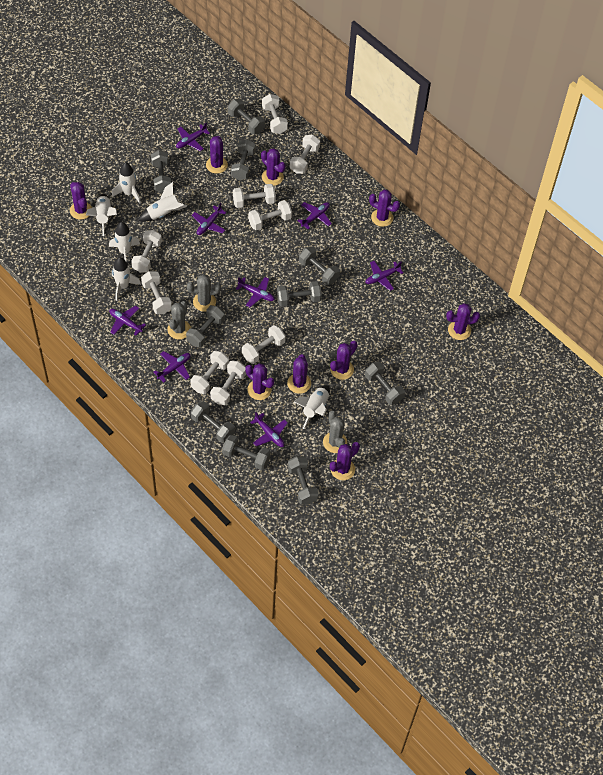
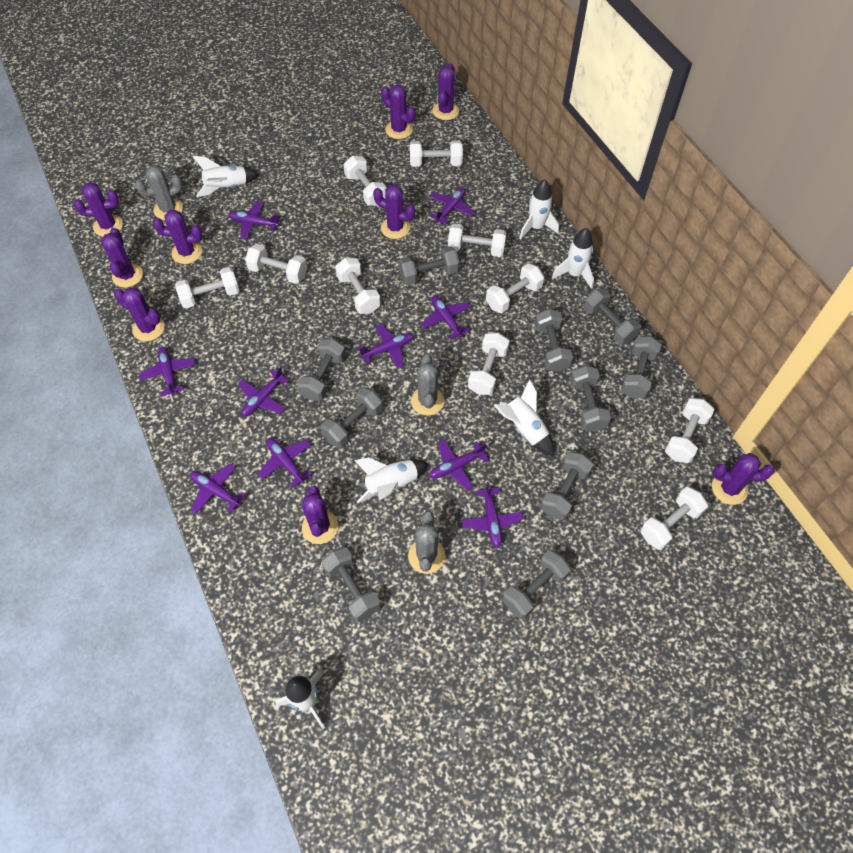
purple plane: [109,306,146,336] [154,351,190,382] [176,123,210,151] [192,203,226,235] [236,277,275,307] [250,412,288,447] [297,202,332,229] [365,261,403,291] = 8 -> [138,347,196,396] [190,463,246,514] [228,201,280,239] [238,367,289,416] [258,438,312,488] [358,324,414,368] [421,295,471,339] [429,187,475,224] [429,439,489,490] [461,482,524,548] = 10
white dumbbell: [131,230,162,273] [141,271,172,314] [190,351,229,394] [210,360,246,405] [233,184,276,208] [242,325,286,364] [248,200,292,230] [262,94,288,134] [290,135,320,174] = 9 -> [175,267,239,309] [245,244,307,284] [335,258,381,314] [343,156,387,206] [410,140,463,167] [448,224,507,257] [468,333,509,395] [486,264,544,313] [640,487,708,550] [665,398,715,463] = 10

